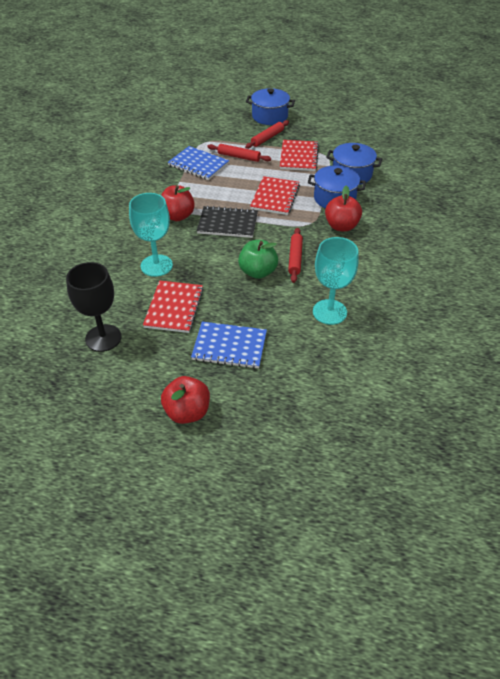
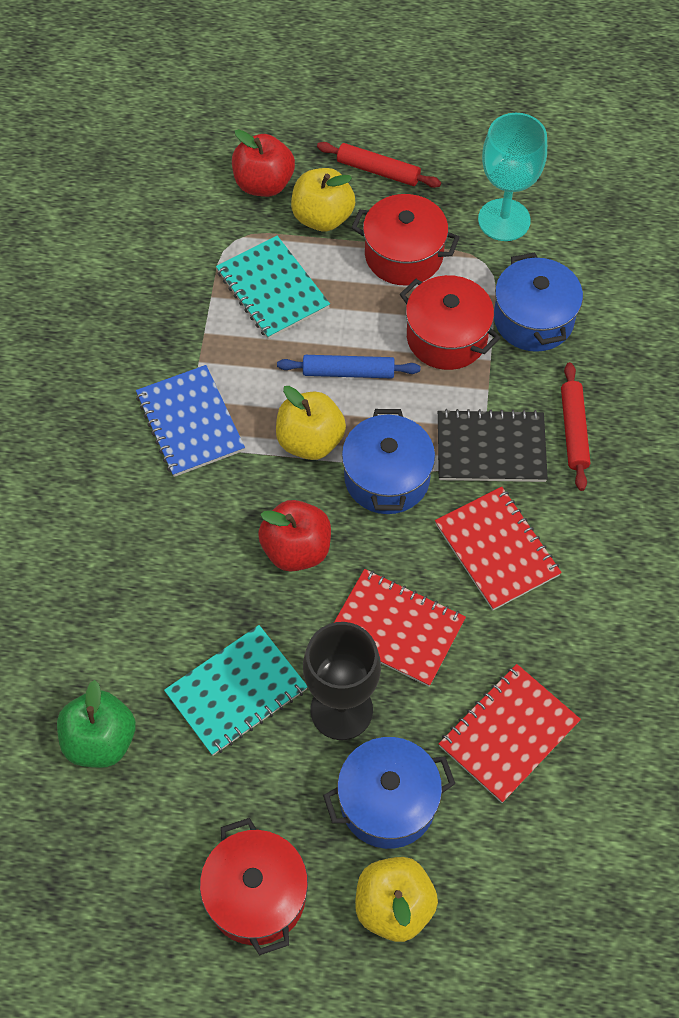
blue notebook: [168,146,229,180] [191,322,267,369] = 2 -> [136,365,245,477] = 1
blue rolling pin: none = 0 -> [277,355,420,379] = 1
red apple: [161,185,195,221] [161,376,210,424] [325,186,362,232] = 3 -> [232,129,295,197] [258,500,331,572] = 2
red pot: none = 0 -> [200,818,308,955] [351,194,460,285] [400,275,500,370] = 3
red rolling pin: [207,144,271,162] [245,120,289,149] [288,228,303,283] = 3 -> [317,142,441,188] [561,362,590,491] = 2
turquoise goblet: [129,193,173,277] [313,237,359,325] = 2 -> [478,113,547,241] = 1
turquoise notebook: none = 0 -> [164,625,307,756] [216,236,330,339] = 2
yellow apple: none = 0 -> [276,386,346,460] [291,168,355,231] [355,857,438,942] = 3

